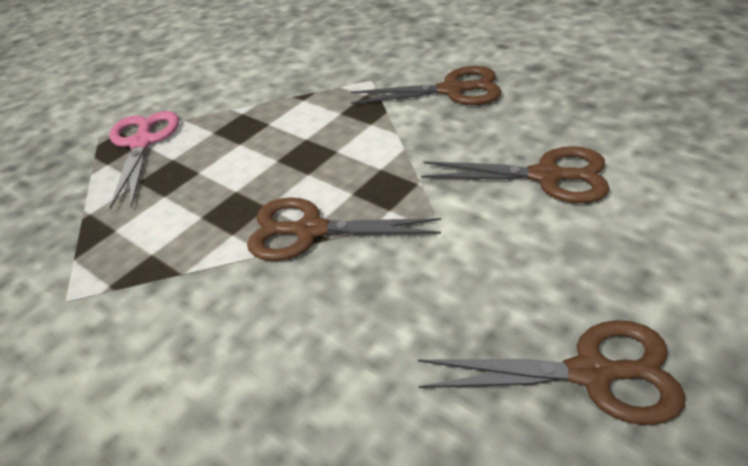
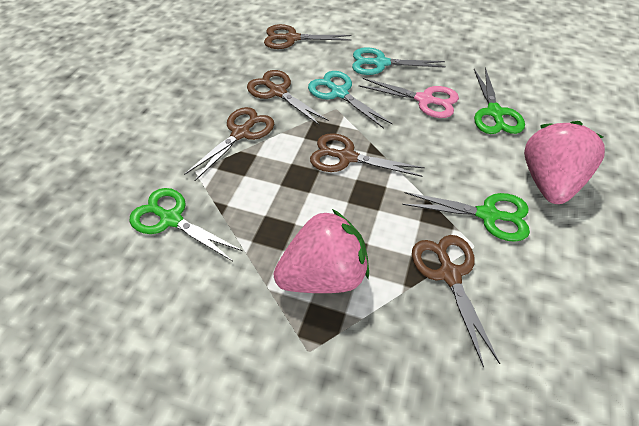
brown scissors: [247,197,441,261] [351,66,502,105] [418,320,686,425] [421,146,610,203] = 4 -> [184,107,274,181] [247,70,329,126] [264,24,351,49] [310,133,425,177] [412,235,500,368] = 5
green scissors: none = 0 -> [130,188,243,261] [402,192,530,242] [474,68,525,134] = 3
pink strawberry: none = 0 -> [274,209,369,293] [524,121,605,204] = 2
turquoise scissors: none = 0 -> [308,71,393,129] [352,47,446,75] = 2

